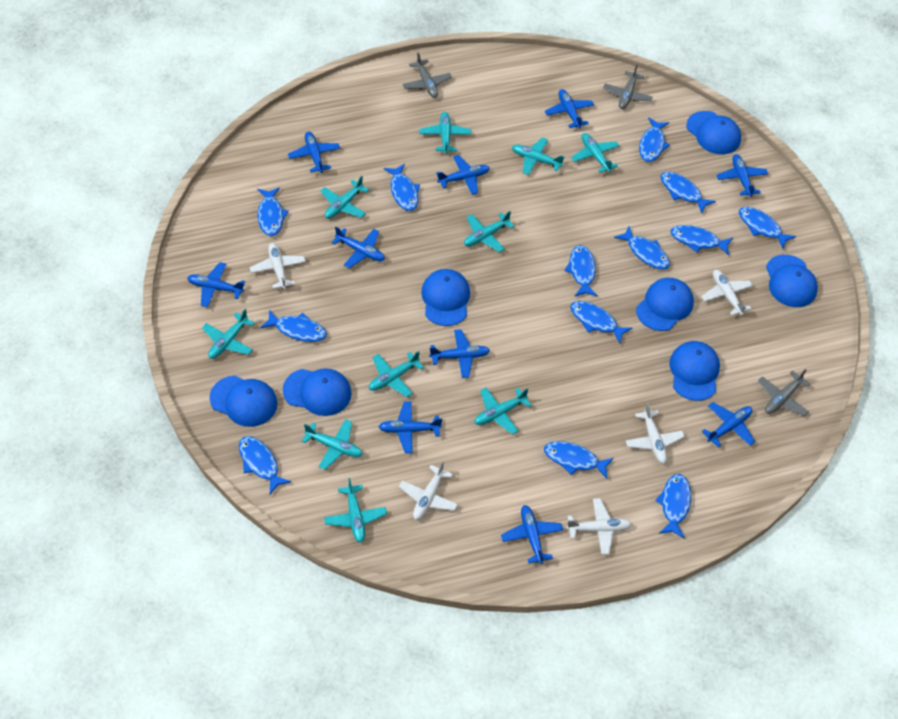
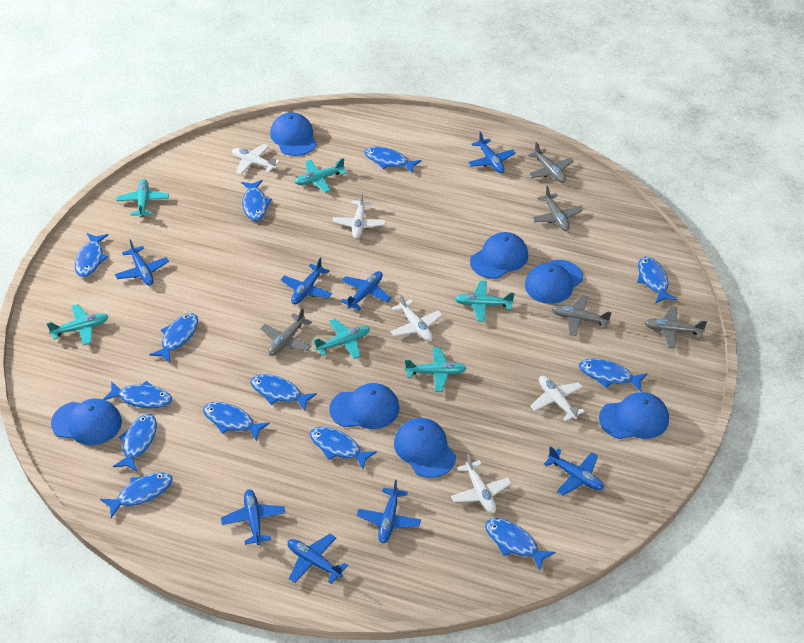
blue plane: [187,262,245,307] [288,131,340,173] [332,227,385,269] [378,401,442,453] [429,329,490,378] [436,155,490,195] [501,505,563,564] [545,89,594,129] [701,402,755,448] [717,154,768,197] = 10 -> [115,239,169,286] [221,489,285,545] [281,257,332,304] [287,534,348,584] [341,271,391,310] [357,480,421,543] [468,132,516,173] [544,446,604,496] = 8
grey plane: [403,52,452,98] [603,65,653,109] [758,369,811,416] = 3 -> [260,308,312,356] [528,142,574,183] [532,186,583,231] [552,295,612,336] [645,306,707,349] = 5
turquoise plane: [202,309,254,359] [302,419,363,470] [321,176,369,219] [324,478,387,543] [369,351,424,397] [420,112,471,154] [464,211,515,252] [474,388,531,434] [512,137,565,175] [571,133,619,173] = 10 -> [47,304,109,345] [116,179,169,217] [295,158,347,193] [313,319,370,359] [405,347,467,392] [455,281,515,322] = 6

